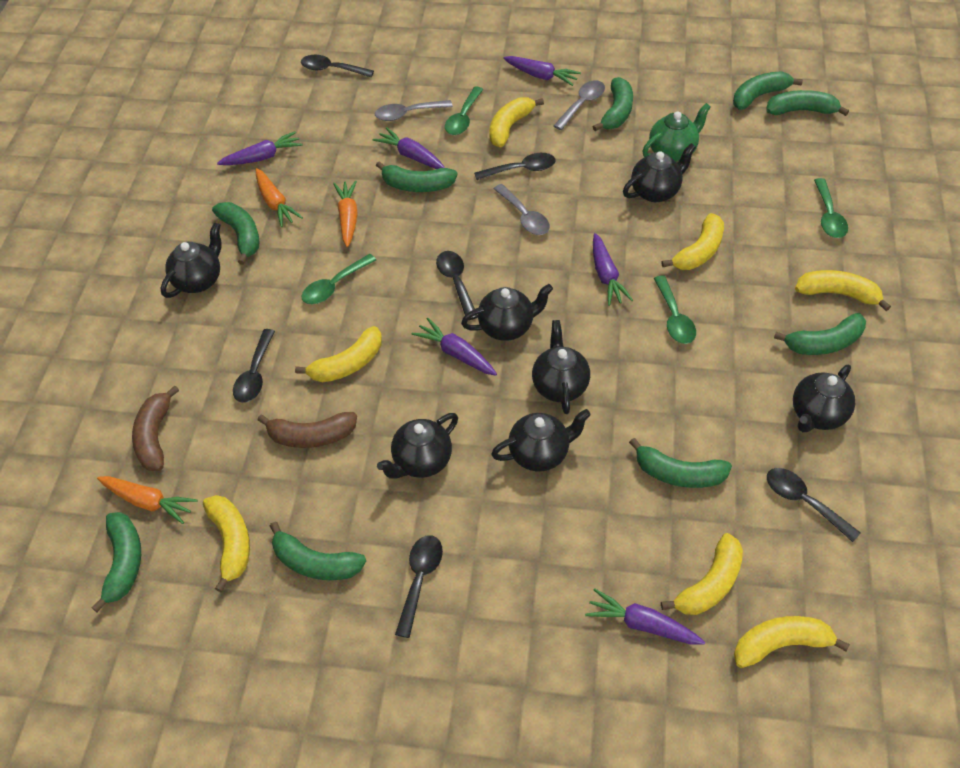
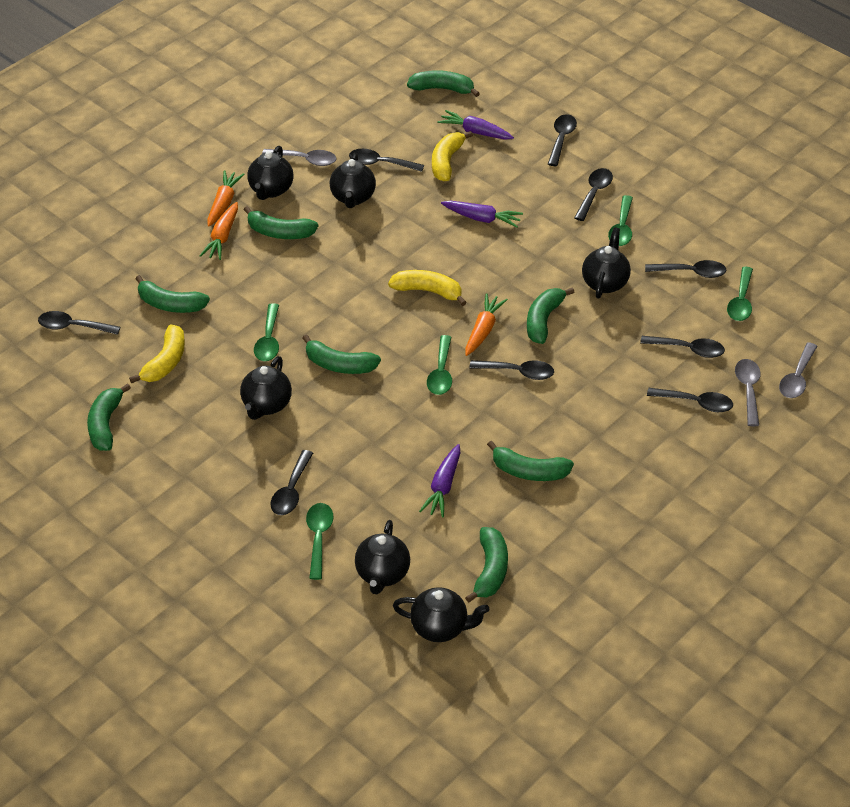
black spoon: [233,329,275,403] [301,55,374,77] [395,535,443,638] [436,251,478,320] [474,153,556,180] [767,468,861,542] = 6 -> [38,311,120,335] [271,450,313,515] [349,149,424,172] [469,360,554,380] [548,114,577,166] [574,168,613,221] [640,336,725,358] [645,260,726,278] [647,388,733,412] = 9
black teapot: [161,222,222,298] [377,413,458,478] [461,284,553,341] [491,409,591,471] [532,320,590,414] [623,143,696,202] [793,365,855,432] = 7 -> [240,356,292,420] [247,146,294,200] [330,153,376,208] [355,520,410,594] [393,587,489,642] [582,227,631,299] = 6
brown banana: [132,385,179,471] [258,412,357,448] = 2 -> none = 0
green banana: [91,512,141,612] [212,202,260,265] [270,522,366,580] [376,161,458,192] [593,77,633,131] [629,438,732,488] [733,71,803,110] [767,90,849,116] [774,313,866,355] = 9 -> [87,383,131,451] [135,275,210,313] [244,206,318,239] [303,334,381,374] [407,70,480,97] [465,527,508,603] [487,441,574,481] [527,287,574,344] = 8
green spoon: [302,254,376,304] [445,87,484,135] [654,275,696,344] [814,178,848,238] = 4 -> [254,303,279,361] [306,503,334,580] [427,335,452,395] [608,195,633,246] [727,267,753,321] = 5
green teapot: [642,103,711,162] = 1 -> none = 0
purple carrot: [217,131,303,165] [372,127,445,169] [411,318,497,376] [503,56,581,86] [585,588,705,645] [593,233,633,306] = 6 -> [419,444,460,518] [437,110,514,140] [441,201,523,228] = 3
yellow banana: [203,495,250,592] [295,326,382,382] [489,97,544,147] [661,213,724,270] [661,533,743,615] [734,616,850,668] [795,270,891,311] = 7 -> [129,324,185,383] [388,270,466,306] [432,131,473,181] = 3

